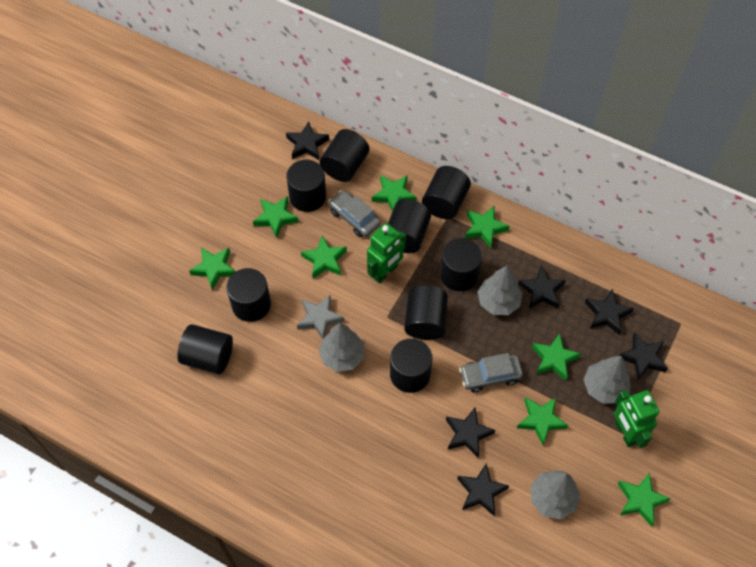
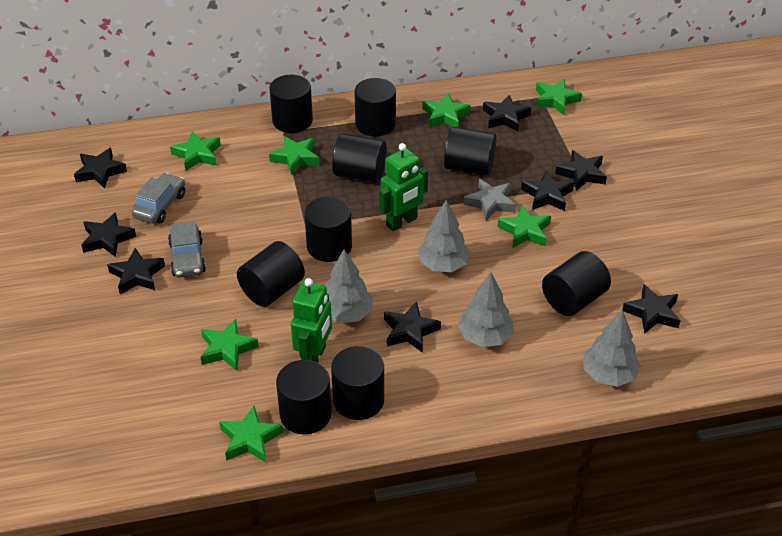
black star: [286,121,329,160] [446,408,495,458] [457,463,509,516] [518,266,566,309] [585,289,634,335] [619,333,668,380] = 6 -> [74,148,127,189] [82,212,136,257] [107,248,165,294] [384,302,441,353] [483,95,531,132] [521,171,574,211] [555,150,607,191] [622,284,681,334] = 8
green star: [189,248,236,290] [253,196,299,237] [301,236,347,279] [372,175,417,211] [465,206,510,248] [517,398,568,445] [532,333,581,381] [618,472,671,527] = 8 -> [170,132,221,171] [200,319,259,371] [219,406,283,462] [269,136,319,176] [422,93,471,127] [497,205,551,248] [536,79,582,115] = 7

